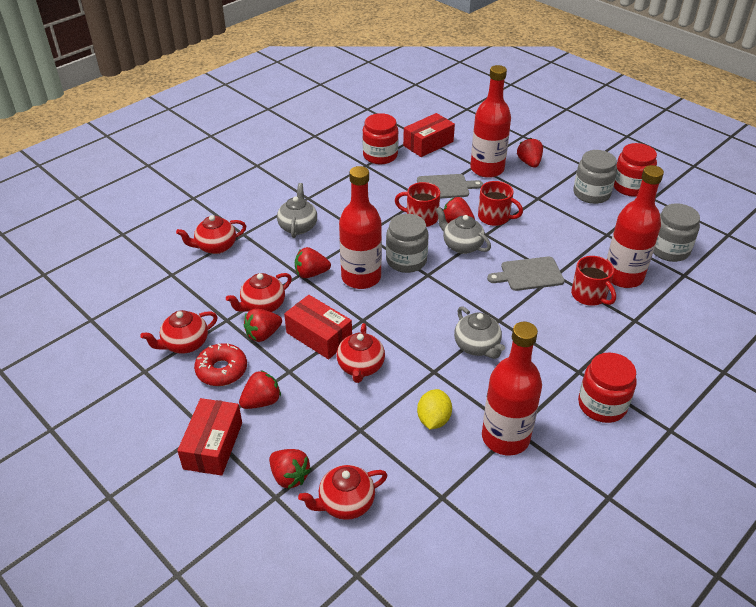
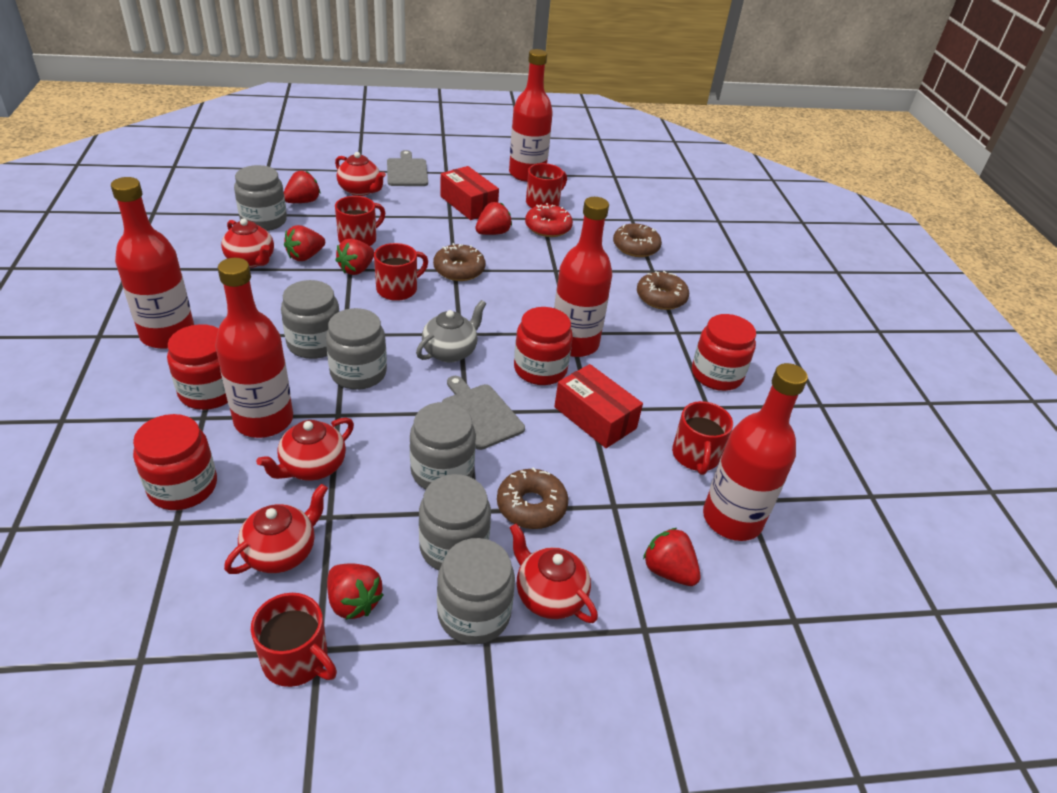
brown donut: none = 0 -> [433,243,485,281] [497,468,568,529] [613,224,662,257] [637,271,689,310] = 4
grey jar: [386,214,429,273] [574,150,617,204] [653,203,700,262] = 3 -> [234,165,287,231] [281,280,339,359] [326,308,387,390] [410,402,476,489] [419,474,491,570] [437,538,515,644] = 6
grey teapot: [277,183,317,238] [436,207,491,254] [454,306,505,359] = 3 -> [416,300,486,363] = 1
red bottle: [339,166,382,289] [470,65,511,178] [482,322,542,455] [607,165,664,288] = 4 -> [111,177,194,349] [215,258,293,438] [509,49,553,182] [554,197,612,357] [703,363,808,541] = 5
red box: [177,398,242,476] [284,295,352,359] [403,113,455,157] = 3 -> [440,166,499,220] [554,364,643,448] = 2
red jar: [362,113,398,164] [578,352,637,423] [614,143,657,197] = 3 -> [133,414,217,510] [167,324,228,410] [514,307,573,385] [692,314,756,391] = 4
red mug: [395,182,440,227] [478,181,523,226] [571,256,616,306] = 3 -> [251,593,337,687] [335,196,385,246] [374,243,428,301] [526,163,567,208] [672,401,733,475] = 5
yellow lemon: [417,389,452,430] = 1 -> none = 0

